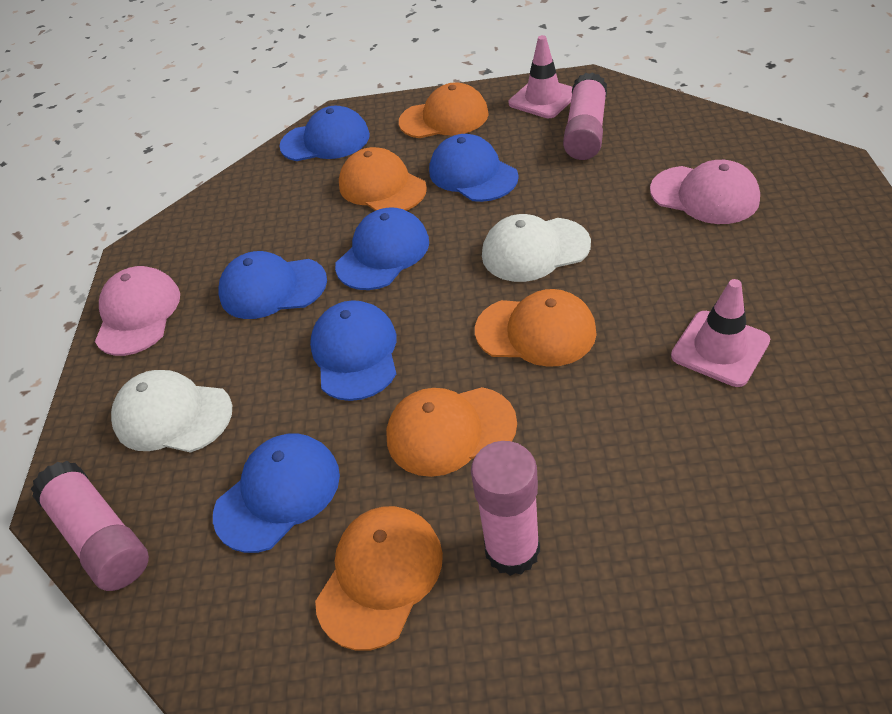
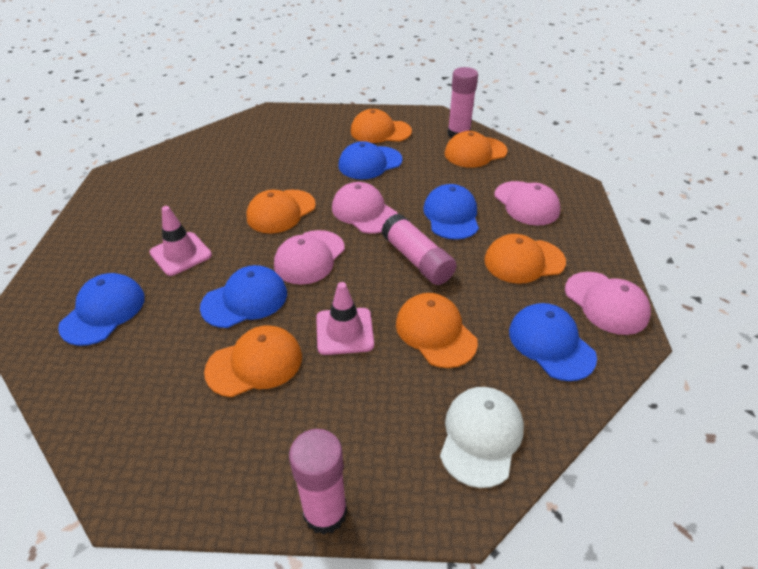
blue cap: [213,434,340,553] [218,251,327,319] [279,106,370,161] [310,300,396,401] [335,208,429,290] [429,134,519,202] = 6 -> [58,273,145,346] [200,265,287,328] [338,141,402,179] [423,184,479,240] [509,303,597,381] = 5
orange cap: [315,506,443,651] [339,147,427,211] [386,387,517,477] [399,82,489,138] [475,289,597,367] = 5 -> [204,325,302,397] [247,190,316,233] [351,109,412,143] [396,293,478,368] [445,131,508,168] [484,234,566,284] = 6
pink cap: [95,266,180,356] [650,160,760,224] = 2 -> [274,230,345,285] [332,182,398,234] [495,181,560,226] [565,272,651,335] = 4
white cap: [111,370,232,453] [482,214,591,282] = 2 -> [440,387,524,488] = 1

